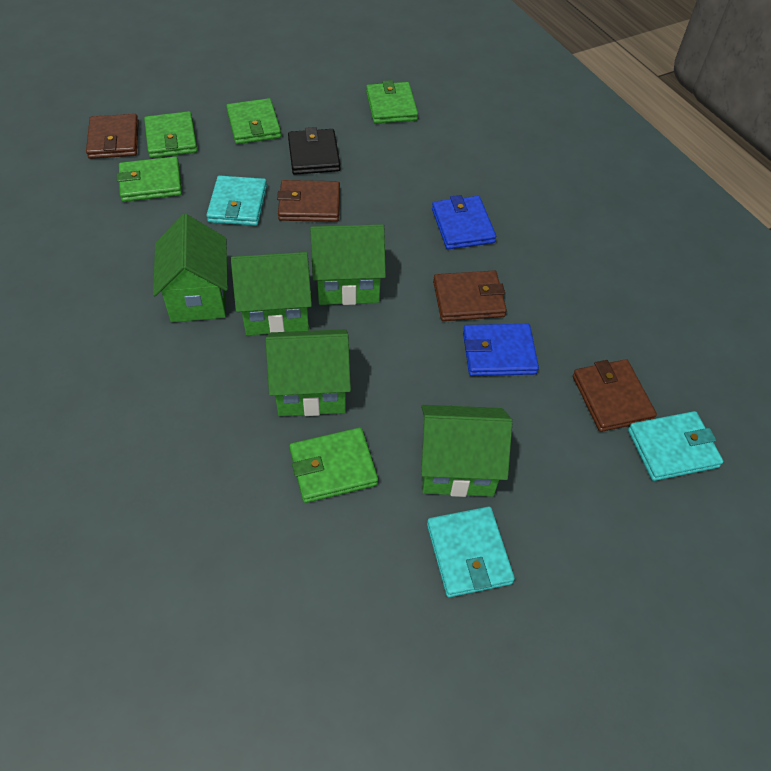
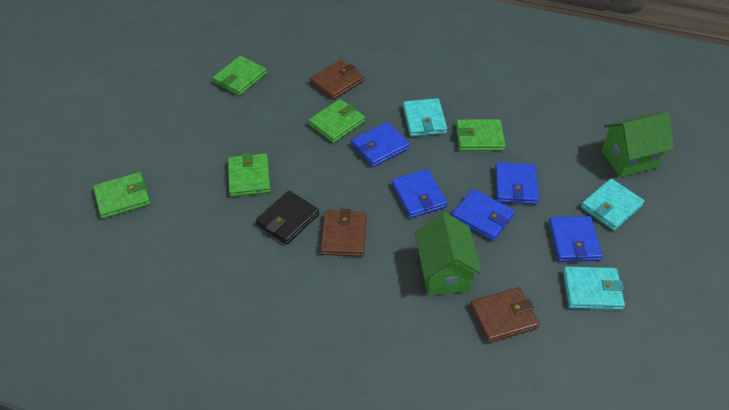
blue wallet: [432,195,496,249] [463,324,539,376] = 2 -> [351,122,410,167] [392,169,447,218] [452,189,515,241] [495,162,539,205] [549,216,602,262] = 5
brown wallet: [86,114,139,159] [277,180,340,222] [433,270,507,321] [573,359,657,432] = 4 -> [310,60,364,100] [320,209,367,257] [470,287,539,343] = 3
green house: [153,214,228,322] [231,252,312,335] [266,329,351,416] [310,224,386,305] [421,405,512,497] = 5 -> [415,212,482,296] [601,113,674,177] = 2

